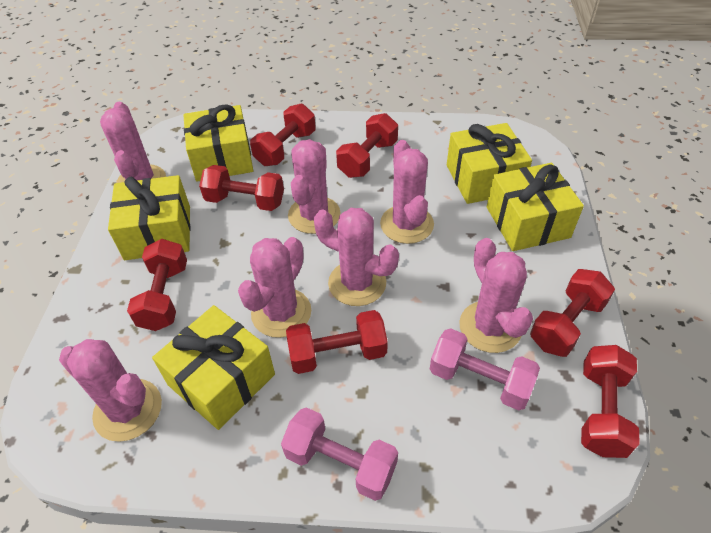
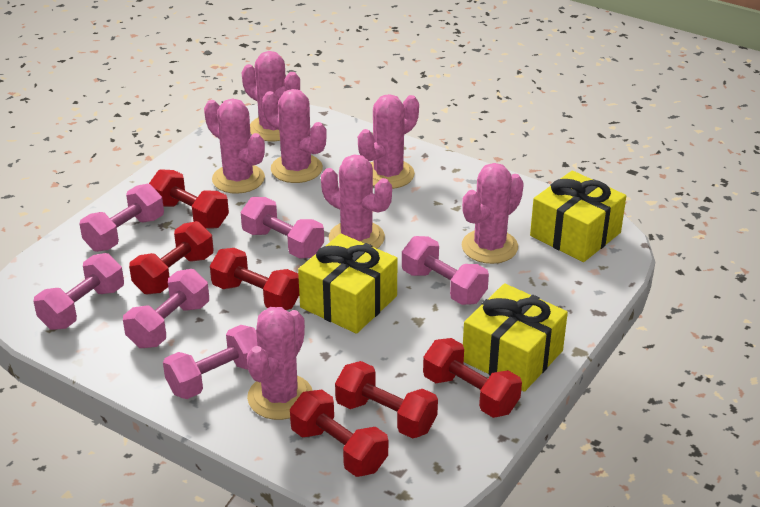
pink dumbbell: [281,407,398,501] [430,328,540,411] = 2 -> [33,253,124,330] [79,184,164,252] [123,269,209,348] [163,325,257,399] [241,197,324,259] [402,236,489,305] = 6
red dumbbell: [127,239,187,331] [199,165,284,211] [250,104,316,166] [286,310,388,374] [336,113,398,178] [530,269,615,357] [581,345,640,458] = 7 -> [129,221,213,294] [149,169,229,228] [210,248,299,310] [290,390,388,477] [335,361,438,439] [423,338,522,418] = 6
yellow gift: [108,175,191,260] [152,305,275,430] [183,104,253,181] [447,123,532,204] [487,163,584,251] = 5 -> [298,234,398,334] [463,283,568,392] [530,170,626,262] = 3

